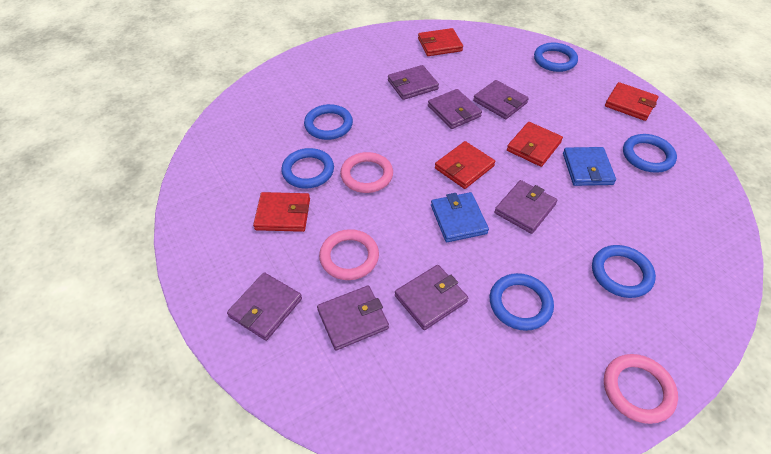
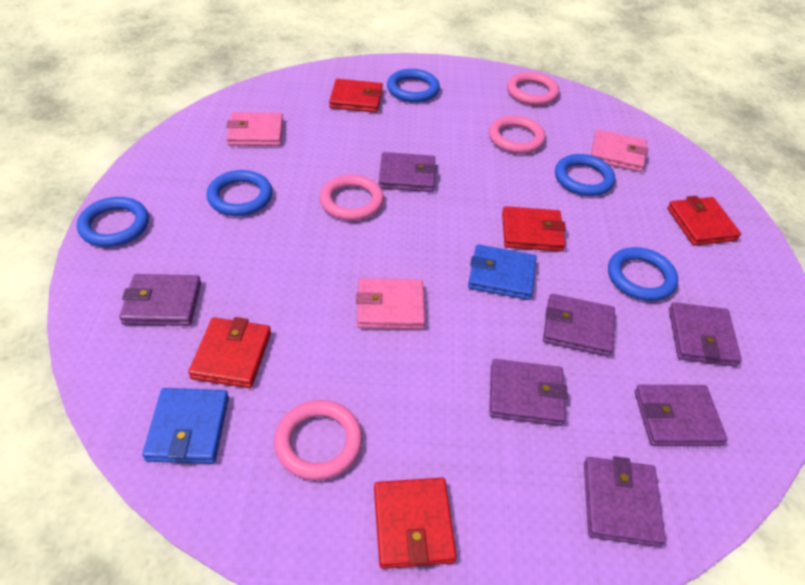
blue ring: [281,148,334,188] [304,104,353,140] [490,273,554,331] [534,43,578,72] [592,245,656,298] [623,134,677,173] = 6 -> [77,197,149,247] [206,170,272,216] [387,69,440,103] [555,154,615,196] [608,247,678,301] = 5
pink ring: [319,229,379,280] [340,152,393,193] [604,354,678,424] = 3 -> [274,400,363,481] [320,175,384,221] [489,116,545,154] [507,72,559,106] = 4
pink wallet: none = 0 -> [226,112,283,146] [356,278,425,329] [591,130,648,172] = 3

